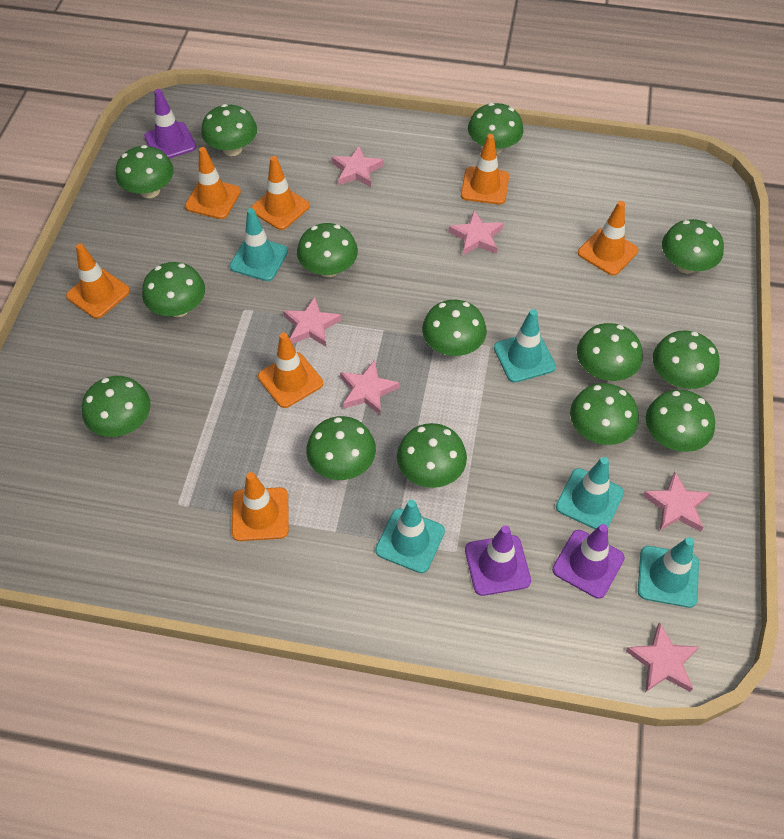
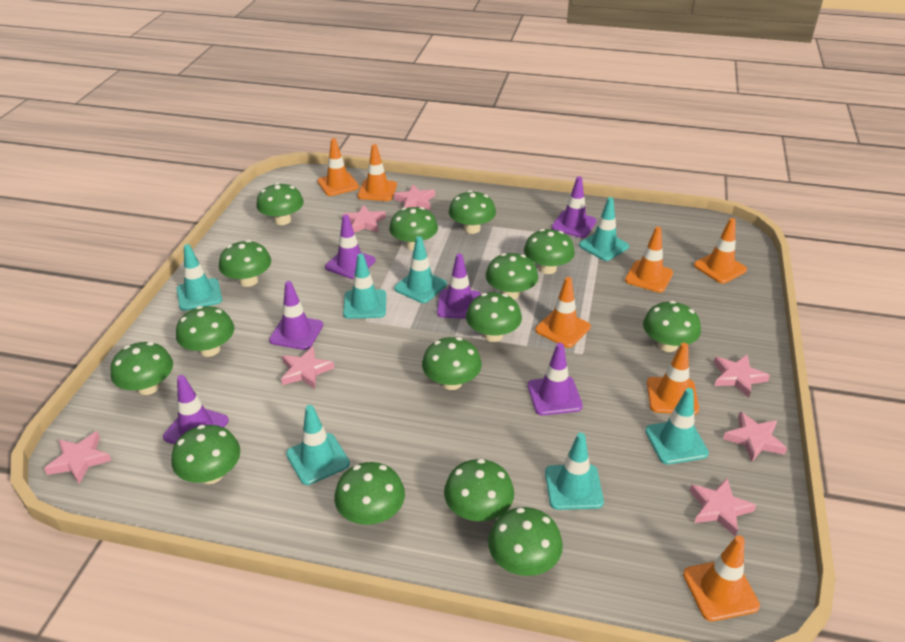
green mushroom: [82,376,151,437] [116,145,174,198] [142,262,205,317] [201,104,257,156] [297,223,358,277] [306,416,376,480] [397,423,467,488] [422,300,487,356] [468,103,524,154] [570,383,639,445] [577,323,643,381] [646,390,715,452] [653,331,719,389] [662,219,724,274] = 14 -> [111,342,173,395] [171,425,240,484] [176,306,234,357] [219,240,271,287] [256,183,304,225] [334,462,405,525] [389,207,438,250] [422,337,482,390] [444,459,514,521] [449,190,496,234] [466,292,522,342] [485,253,538,299] [488,507,563,576] [524,229,575,274] [643,301,701,352] = 15
pink star: [283,296,341,347] [332,146,384,187] [340,360,400,415] [449,211,503,255] [626,622,699,692] [643,472,710,532] = 6 -> [44,431,112,484] [281,346,334,389] [342,205,386,233] [394,184,435,210] [689,478,756,537] [714,355,770,398] [723,411,787,462] = 7
purple traffic cone: [144,89,196,159] [465,525,531,596] [552,524,625,599] = 3 -> [163,375,228,444] [269,281,323,350] [325,214,376,279] [437,254,481,319] [528,343,583,416] [552,176,597,238] = 6
turquoise traffic cone: [230,208,288,281] [375,500,445,573] [494,309,556,383] [556,457,624,529] [638,537,699,608] = 5 -> [177,244,222,311] [286,405,350,485] [343,253,386,319] [394,236,447,303] [545,433,604,510] [579,197,629,261] [645,388,709,464] = 7

